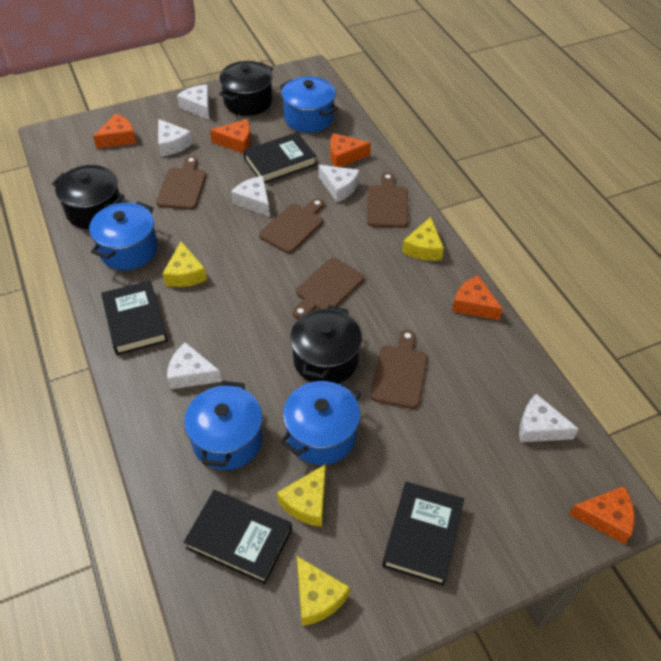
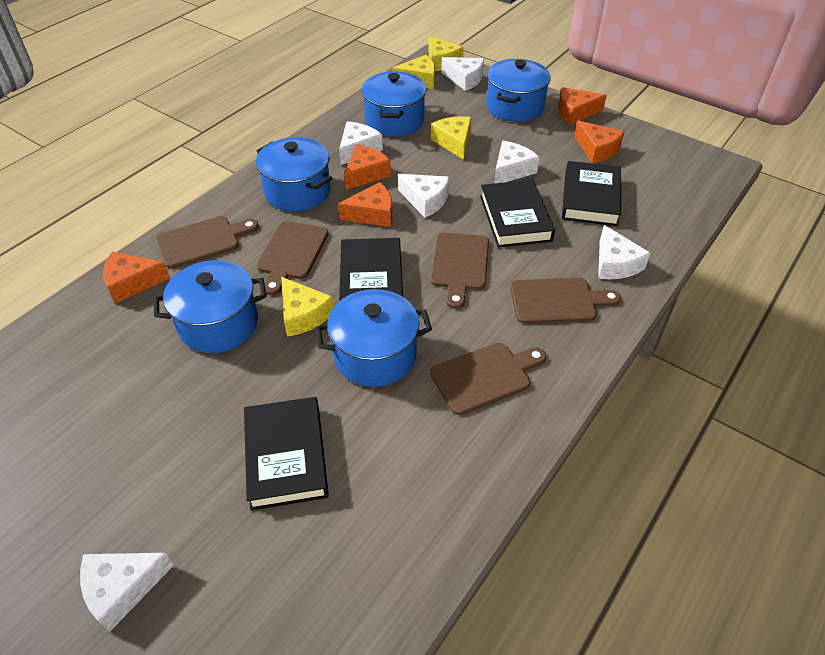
black pot: [52,165,125,229] [219,61,273,116] [290,305,362,384] = 3 -> none = 0
blue pot: [89,202,158,270] [184,381,263,470] [280,76,338,133] [280,381,361,465] = 4 -> [154,260,267,353] [256,137,332,211] [315,289,432,387] [361,72,426,136] [486,59,551,122] = 5

